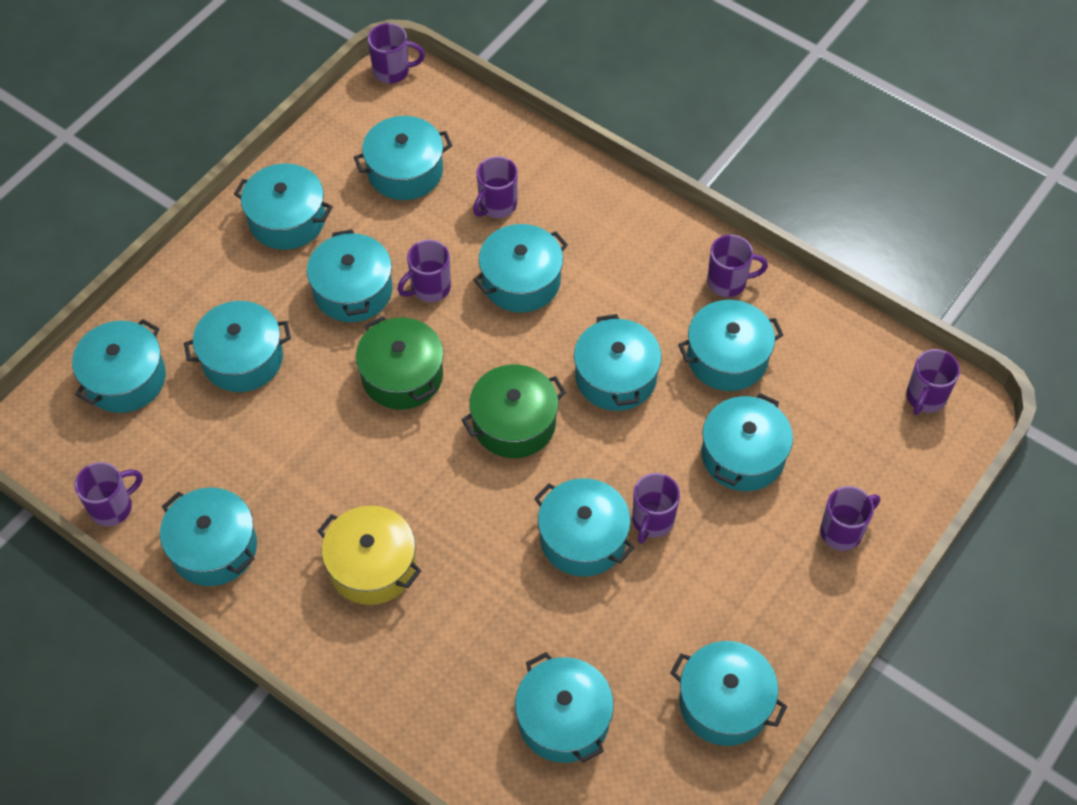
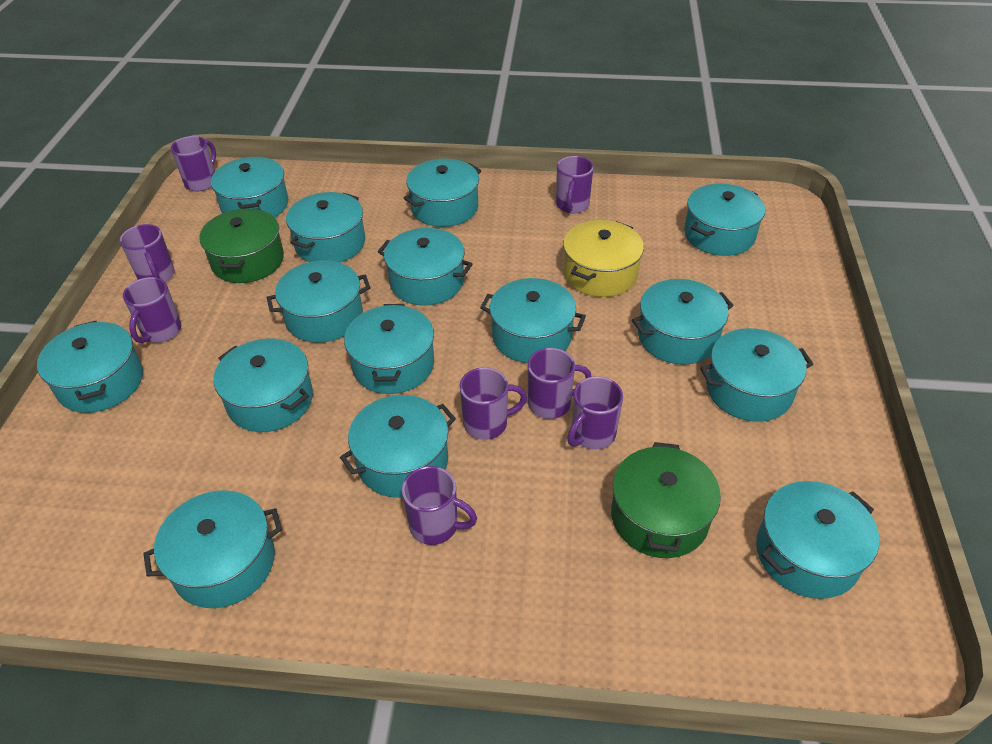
turquoise pot: [72,319,166,413] [160,488,257,586] [184,301,291,392] [234,163,333,250] [307,229,393,322] [354,116,452,200] [473,224,568,313] [515,652,614,763] [534,478,635,576] [574,314,662,411] [670,641,787,746] [678,300,783,391] [701,393,793,491] = 13 -> [37,321,143,413] [143,490,282,608] [211,157,289,217] [214,339,313,432] [267,260,371,343] [286,192,365,262] [340,395,456,498] [344,304,434,394] [378,228,473,306] [404,159,481,227] [480,278,586,363] [632,279,734,365] [684,184,765,256] [700,328,813,422] [756,481,879,599] = 15

